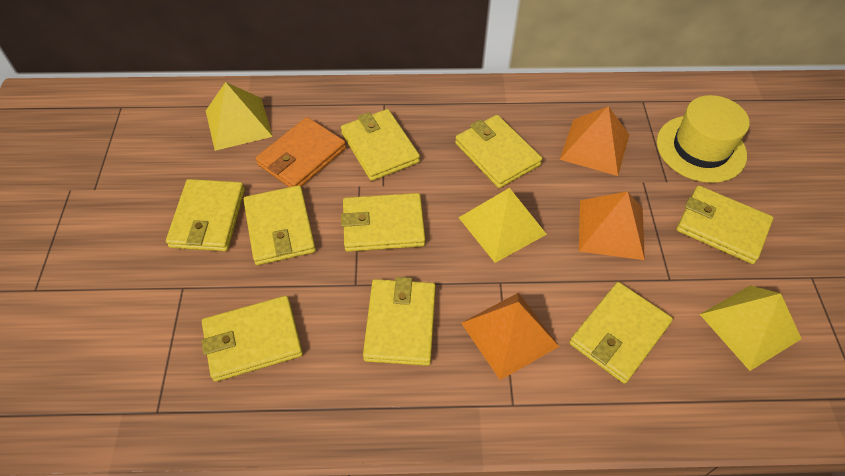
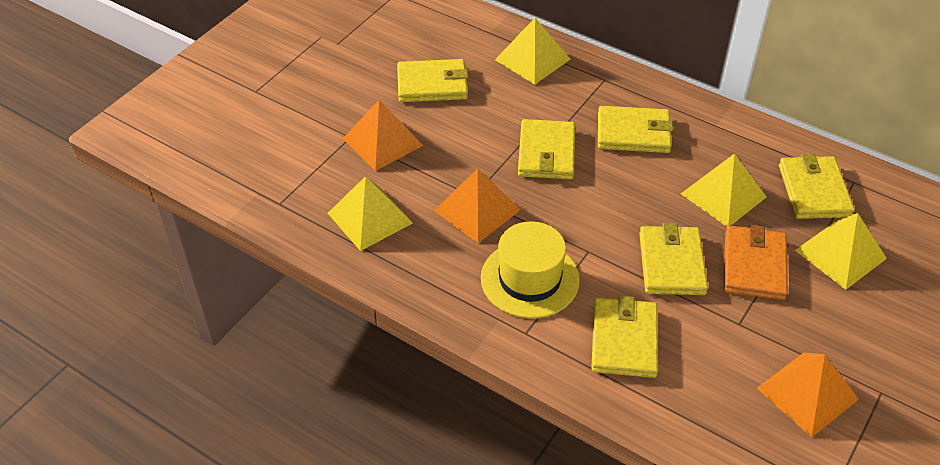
yellow pyramid: [206,82,273,151] [458,188,547,263] [700,285,801,371] = 3 -> [328,176,413,251] [495,18,570,85] [681,153,766,226] [795,213,887,290] = 4
yellow wallet: [166,179,245,251] [201,296,303,382] [243,185,316,265] [341,109,420,181] [341,193,425,252] [363,277,436,366] [455,115,542,188] [569,282,673,384] [677,186,773,264] = 9 -> [397,59,468,102] [518,119,575,179] [591,296,658,378] [598,106,673,153] [639,223,708,295] [779,154,855,219] = 6

